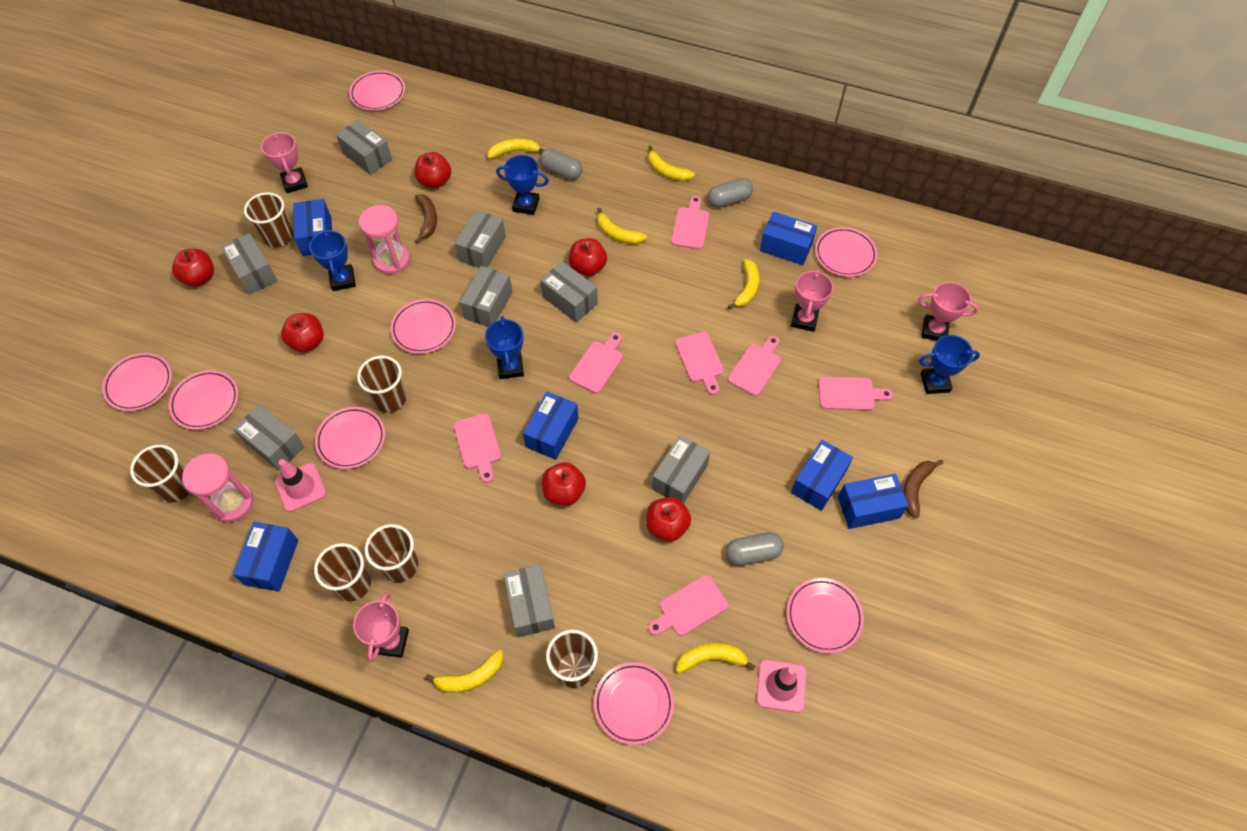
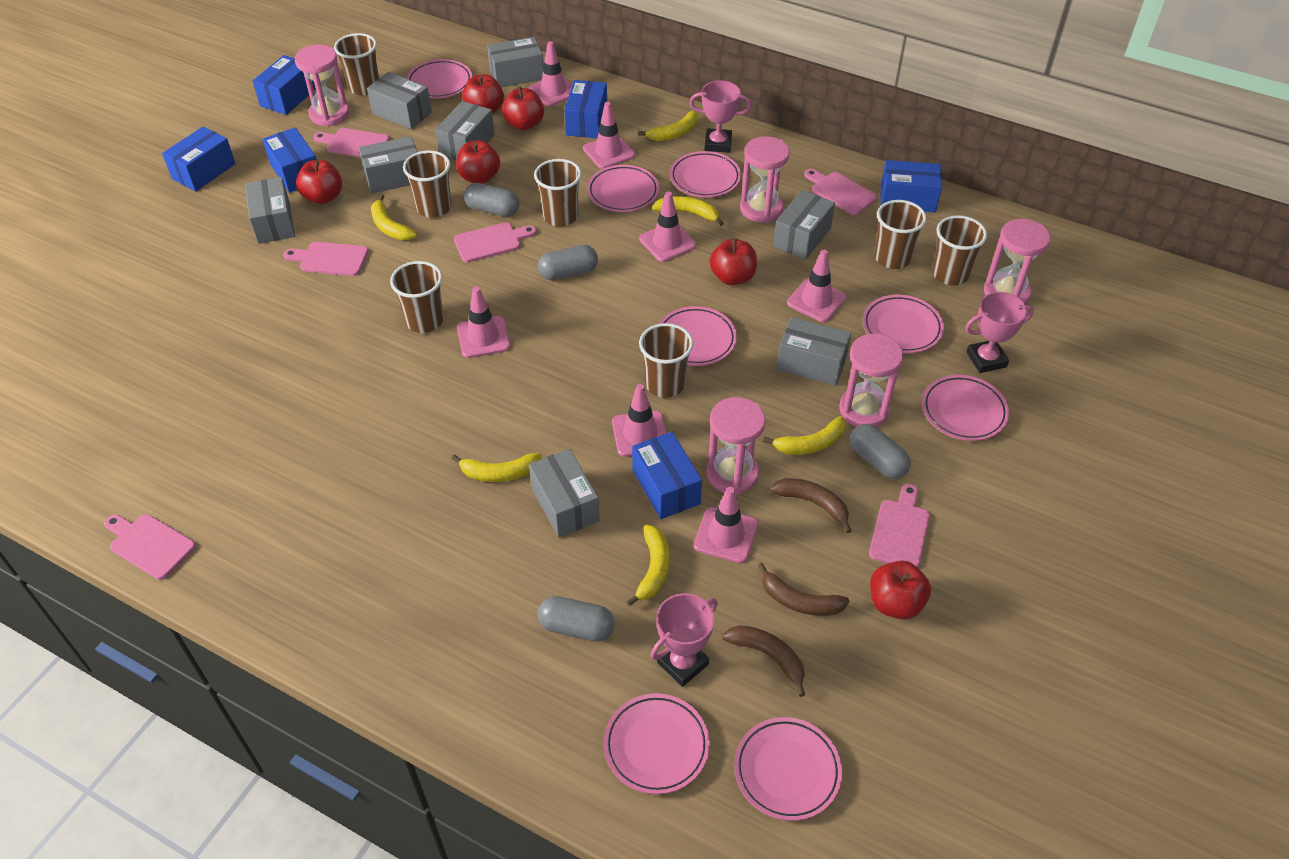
blue trophy: [309,229,356,291] [485,316,524,379] [496,155,549,215] [919,335,980,394] = 4 -> none = 0
brown banana: [415,194,437,244] [903,460,944,518] = 2 -> [722,625,805,697] [757,563,849,616] [770,478,852,533] = 3
brown cup: [130,445,190,502] [244,192,293,248] [314,543,371,601] [357,356,406,413] [365,524,418,582] [546,630,598,688] = 6 -> [334,33,379,95] [390,261,444,333] [403,150,451,218] [534,159,582,226] [639,323,693,398] [874,200,927,269] [932,215,987,285] = 7
grey capsule: [540,149,583,180] [708,178,753,208] [726,532,784,566] = 3 -> [464,183,519,217] [538,245,598,280] [538,596,615,642] [850,424,911,479] = 4
pink cutting board: [454,413,501,483] [569,333,623,394] [648,575,728,636] [671,196,709,249] [675,332,724,395] [728,336,781,396] [818,377,893,411] = 7 -> [104,514,196,580] [283,242,368,276] [313,128,390,158] [454,223,537,263] [804,169,877,215] [869,484,930,568] = 6
pink hourglass: [182,453,254,523] [359,205,410,274] = 2 -> [295,45,349,127] [706,397,765,495] [740,136,790,223] [839,333,904,427] [984,219,1051,304] = 5
pink traffic cone: [275,459,326,512] [757,660,806,713] = 2 -> [457,287,510,358] [529,41,572,106] [583,102,635,169] [612,384,667,457] [639,192,696,262] [694,487,758,563] [787,250,846,322] = 7
pink trophy: [261,132,308,193] [353,592,409,663] [791,269,833,332] [918,282,979,341] = 4 -> [650,593,718,687] [690,81,751,153] [965,292,1034,373] = 3

